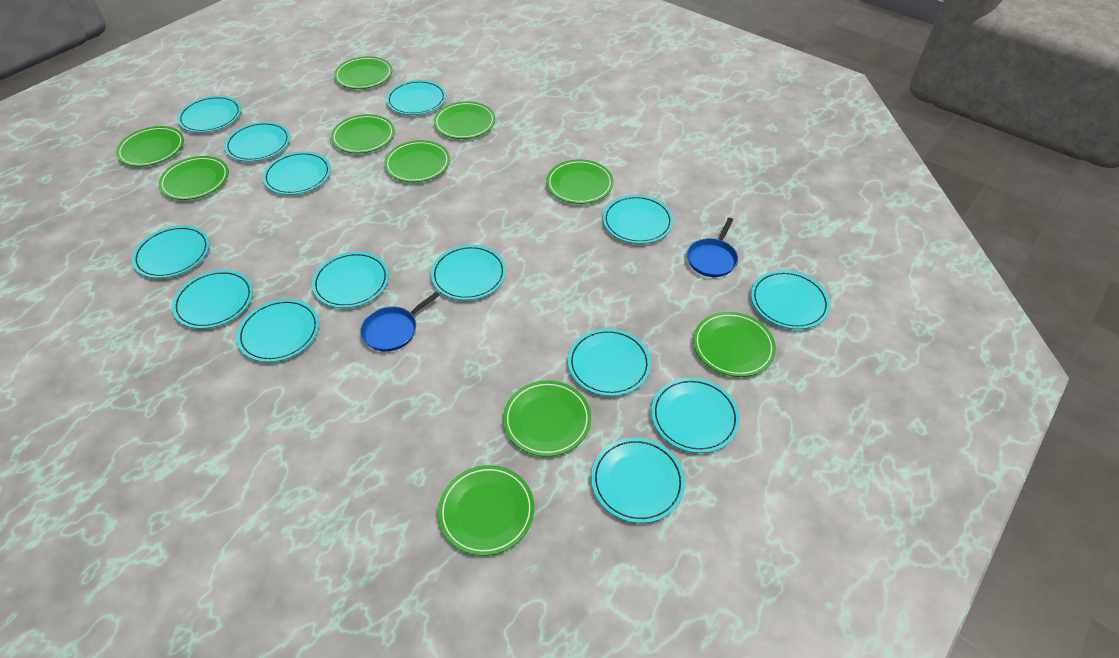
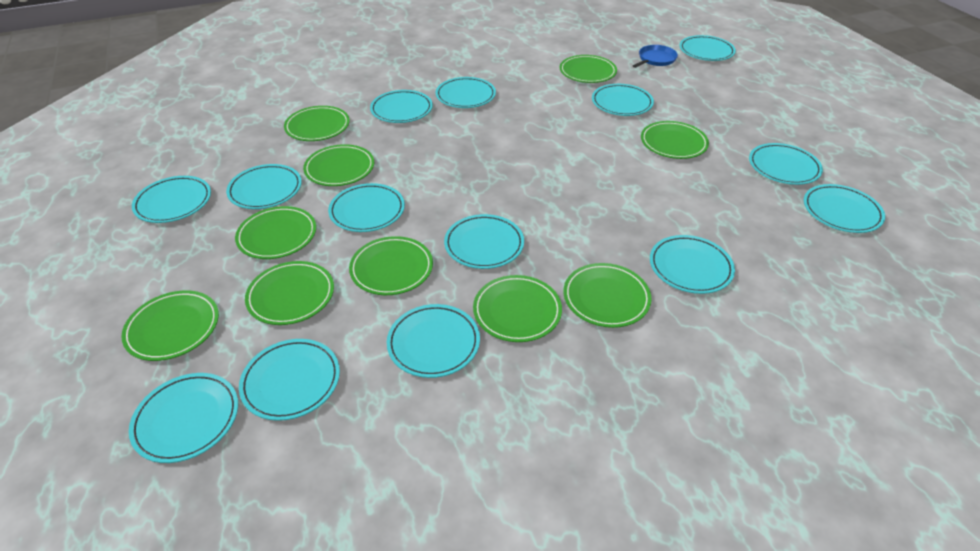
blue pan: [361,292,440,352] [687,218,738,277] = 2 -> [633,45,678,68] = 1

